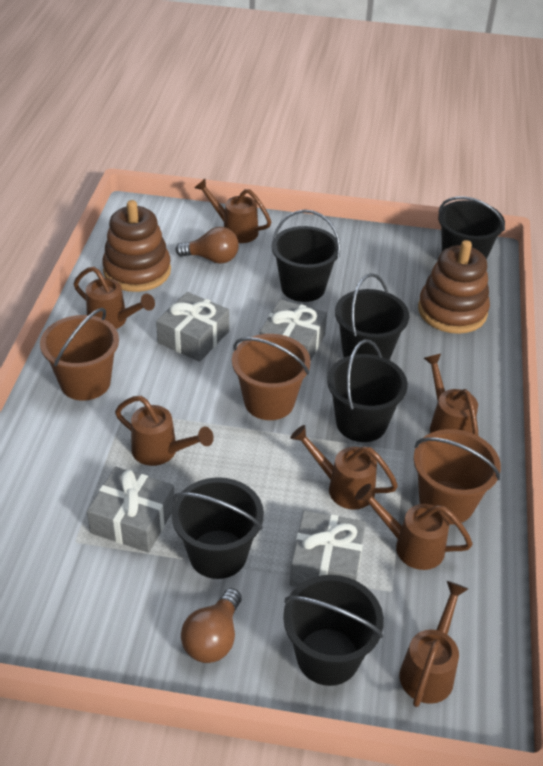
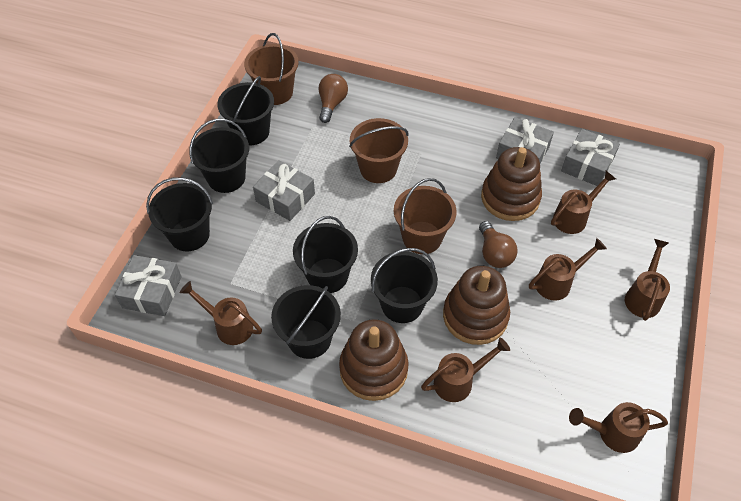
brown stacking toy: [102,200,171,292] [418,240,490,334] = 2 -> [339,319,409,401] [443,266,510,345] [481,147,542,221] = 3
brown watering can: [74,267,155,329] [115,396,214,466] [194,179,271,243] [290,425,398,509] [355,484,473,570] [399,581,468,707] [424,354,478,436] = 7 -> [180,281,262,345] [421,337,510,402] [529,238,607,301] [551,171,616,234] [569,402,668,453] [625,239,670,321] = 6

